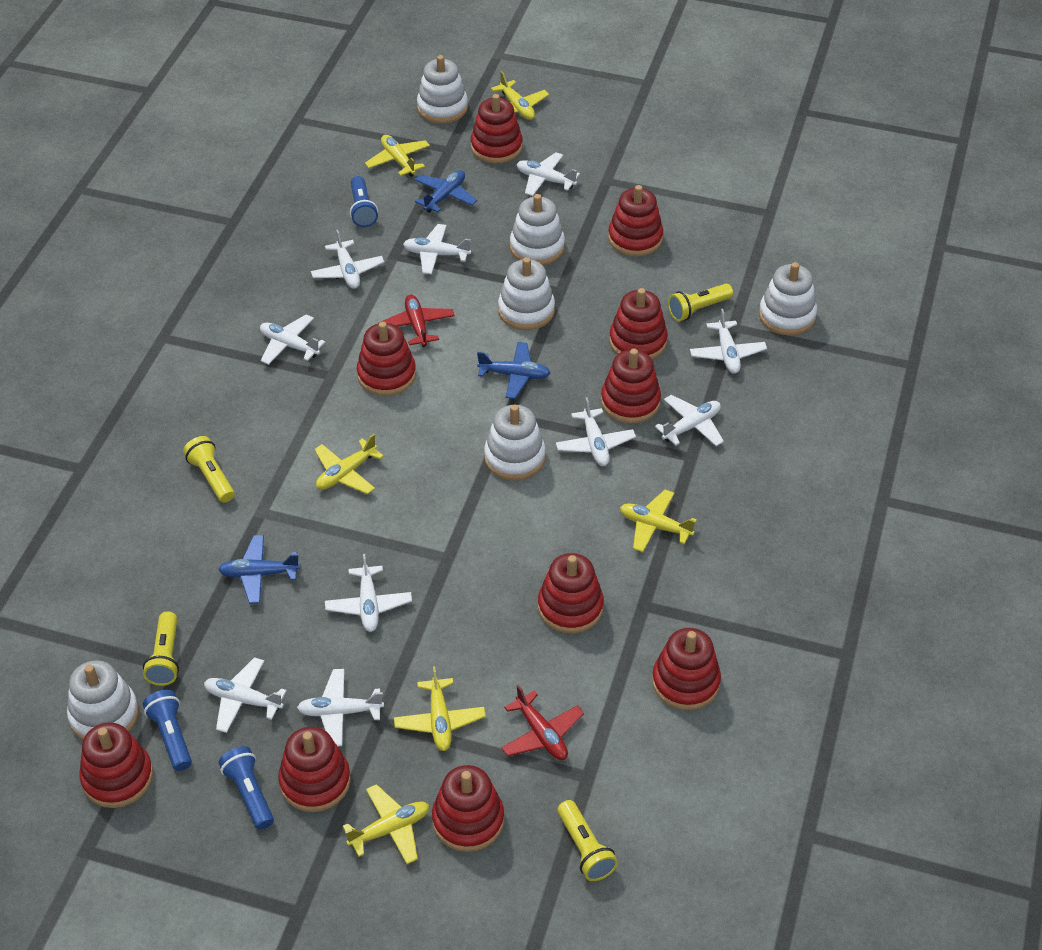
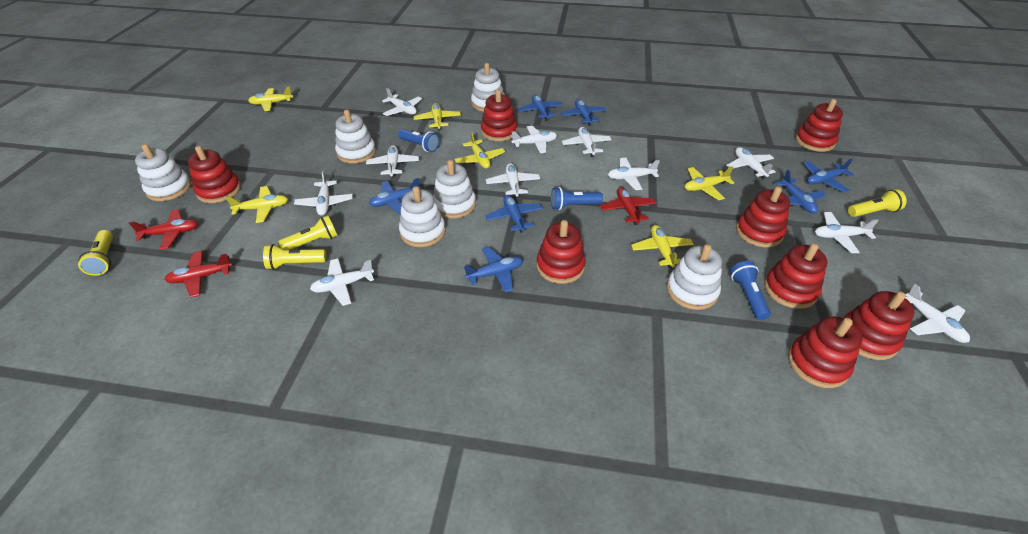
blue plane: [218,535,300,604] [414,170,477,213] [477,342,550,399] = 3 -> [369,178,421,214] [464,247,523,292] [485,195,543,233] [518,95,563,121] [561,99,606,126] [775,170,827,213] [803,159,854,193] = 7
red plane: [379,295,455,347] [501,685,584,760] = 2 -> [129,209,198,250] [164,251,232,298] [600,187,656,225] = 3
red stacking toy: [79,722,153,808] [278,726,351,812] [357,322,416,396] [432,765,504,852] [471,94,523,163] [538,553,604,633] [601,349,661,423] [608,185,663,257] [609,288,668,359] [652,628,721,710] = 10 -> [188,146,241,203] [481,89,517,141] [537,220,586,284] [736,186,790,248] [764,243,827,309] [788,316,862,388] [795,99,843,152] [844,291,915,360] = 8
white plane: [204,657,287,733] [260,314,325,365] [297,669,384,746] [311,229,384,289] [325,554,412,632] [403,224,471,274] [517,152,580,196] [556,397,636,466] [655,395,724,446] [690,309,767,373] = 10 -> [294,171,353,216] [310,258,374,306] [366,145,419,178] [382,88,422,116] [486,163,540,198] [511,126,557,153] [562,127,612,157] [608,158,660,190] [726,147,776,179] [815,212,879,253] [906,284,970,343] = 11

